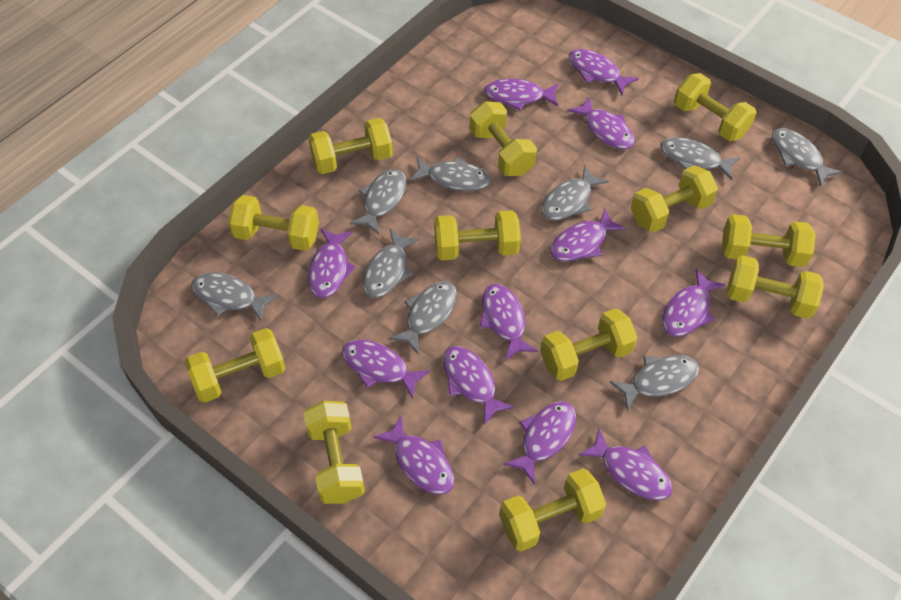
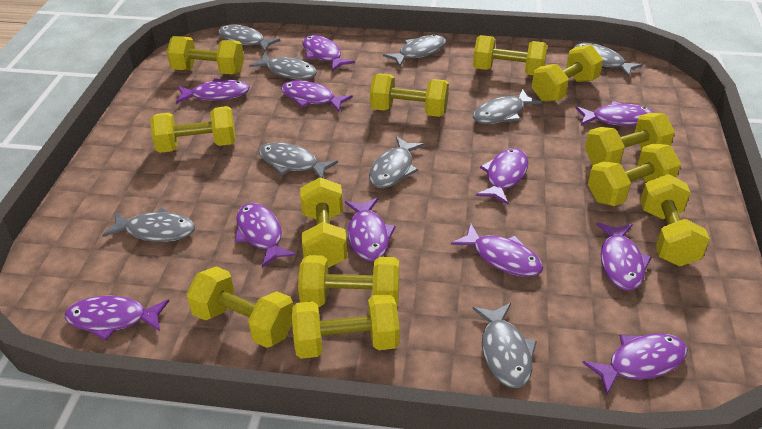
purple fish: [308,228,356,298] [342,340,430,399] [373,415,454,494] [443,346,515,426] [480,284,538,361] [484,79,559,111] [503,401,576,485] [550,209,626,262] [567,97,635,149] [569,49,639,95] [579,429,673,500] [662,268,726,337] = 12 -> [65,296,169,341] [176,78,250,104] [235,203,296,268] [281,80,353,112] [303,35,355,71] [345,198,396,261] [451,223,543,277] [476,148,528,205] [576,101,654,126] [582,334,687,395] [596,222,652,291] = 11

